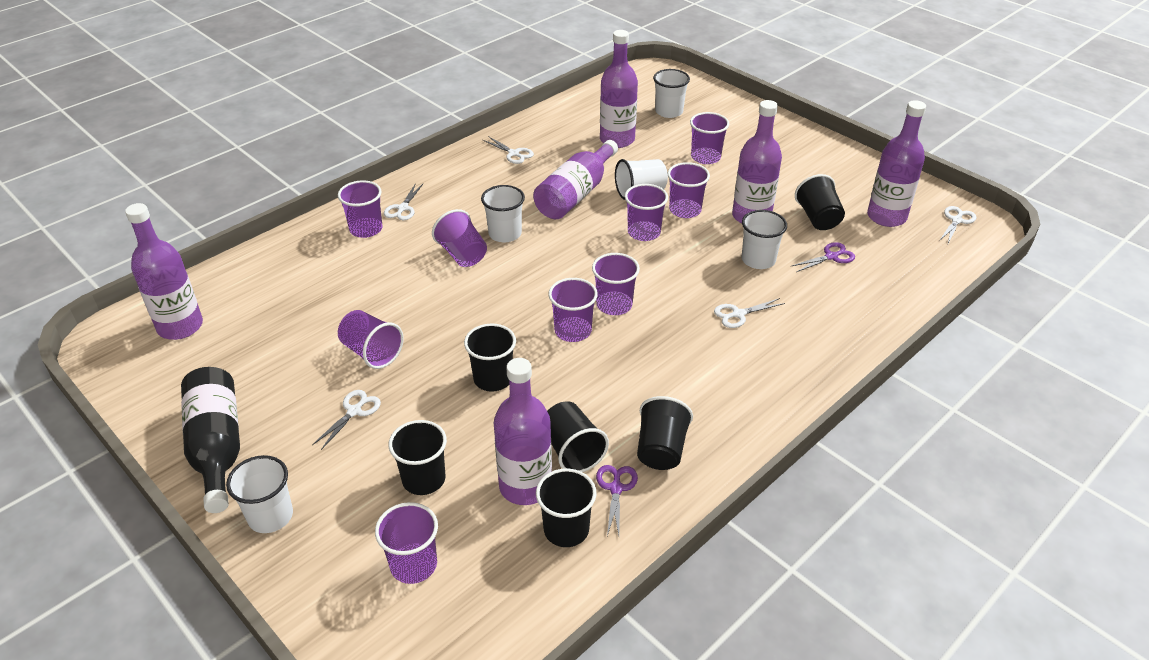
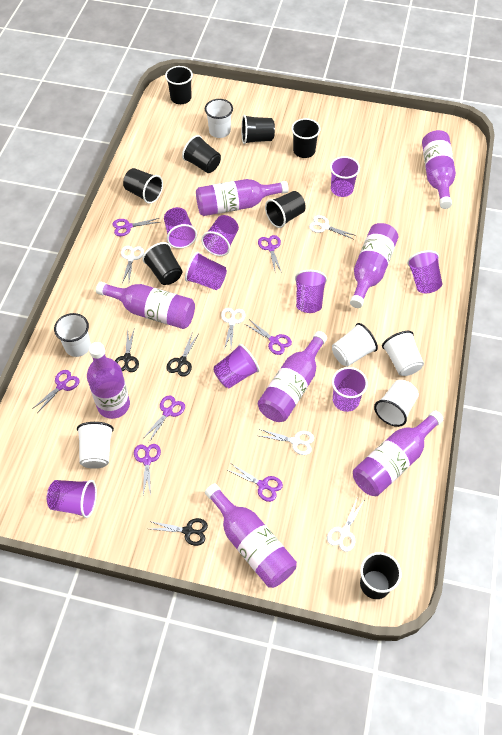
black bottle: [181,367,240,513] = 1 -> none = 0
black cup: [389,420,447,495] [464,324,516,392] [536,468,597,547] [547,401,609,472] [637,396,693,470] [795,174,845,230] = 6 -> [123,168,163,204] [142,242,182,285] [165,66,193,104] [182,135,221,173] [241,115,275,144] [265,191,306,228] [291,118,321,158] [360,552,402,599] = 8
black scissors: none = 0 -> [115,330,139,372] [149,518,208,546] [167,334,198,377] = 3
purple bottle: [125,203,203,340] [494,358,552,505] [533,140,618,219] [600,30,638,148] [732,100,782,224] [867,100,926,227] = 6 -> [87,342,130,419] [96,282,195,329] [196,179,289,216] [205,484,297,588] [258,331,327,422] [350,223,398,308] [353,410,443,496] [422,130,456,209] = 8
purple scissors: [596,465,638,536] [792,242,855,272] = 2 -> [32,370,79,413] [112,218,160,236] [134,444,161,496] [144,395,185,442] [228,464,283,502] [245,320,292,355] [258,235,282,273] = 7
white cup: [226,455,293,533] [481,185,525,242] [615,159,668,200] [653,69,690,118] [742,210,787,269] = 5 -> [54,313,91,357] [77,422,114,469] [205,99,233,138] [332,323,378,367] [374,380,419,427] [382,331,424,376] = 6

